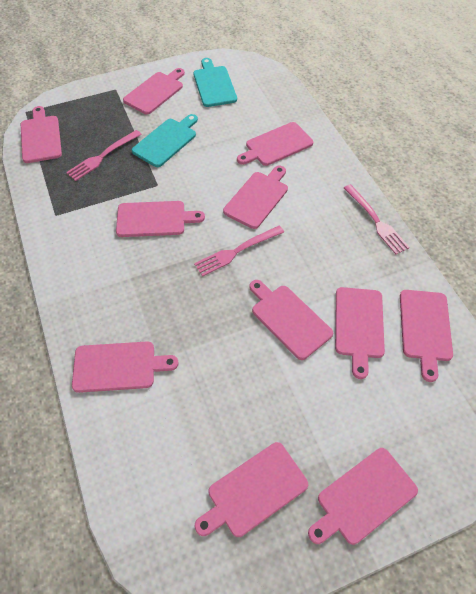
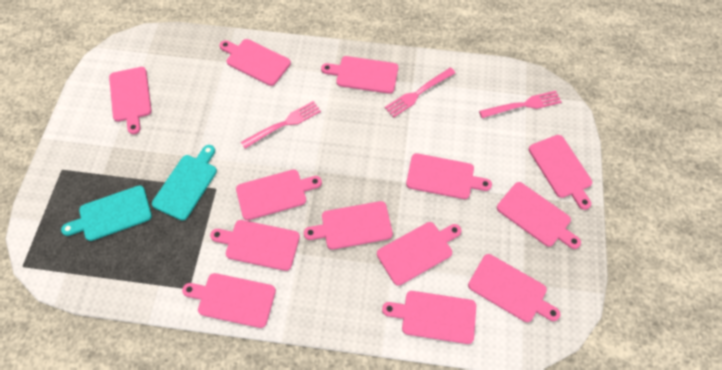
pink cutting board: [21,106,62,163] [72,341,179,393] [116,201,205,237] [123,68,185,115] [195,442,308,537] [223,166,288,229] [237,122,313,166] [249,280,333,360] [308,448,418,545] [335,287,385,379] [400,290,453,382] = 11 -> [109,67,152,134] [182,273,276,328] [210,220,300,271] [219,39,291,86] [236,169,322,220] [304,201,393,250] [321,56,398,94] [377,222,461,286] [382,291,476,344] [406,153,492,199] [468,254,561,322] [497,182,581,249] [529,135,592,210] = 13

